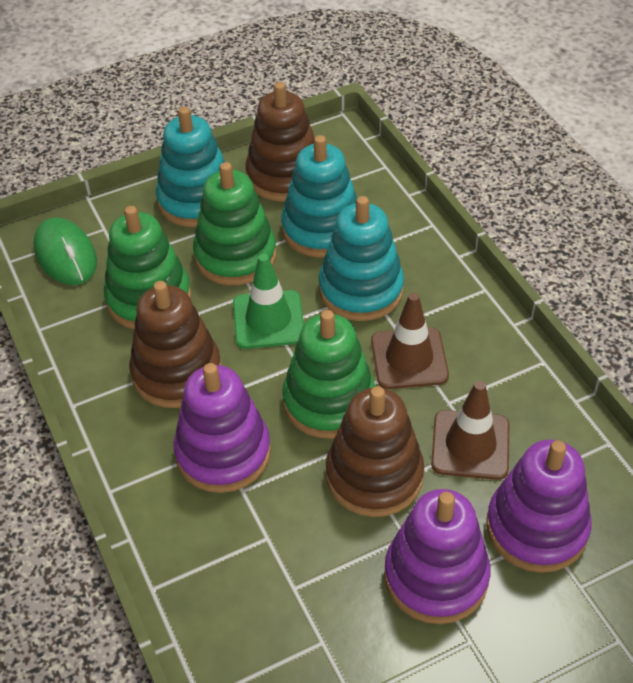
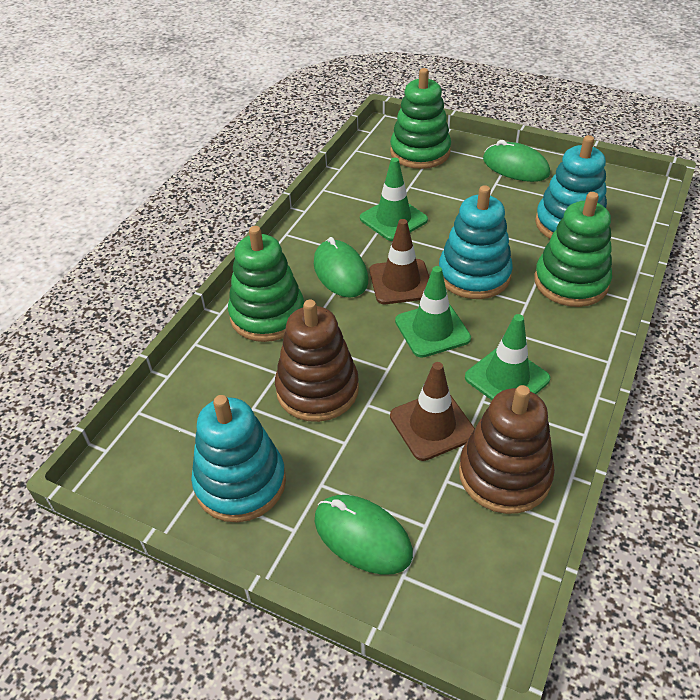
brown stacking toy: [129,281,221,408] [245,82,314,202] [326,386,424,517] = 3 -> [275,300,359,422] [459,385,555,514] = 2
green mouse: [34,218,97,285] = 1 -> [314,237,368,298] [315,495,413,575] [483,140,550,182] = 3
green traffic cone: [233,254,304,349] = 1 -> [360,158,428,241] [395,266,471,358] [465,314,550,400] = 3
purple stacking toy: [173,363,271,493] [384,489,490,624] [486,440,592,573] = 3 -> none = 0

